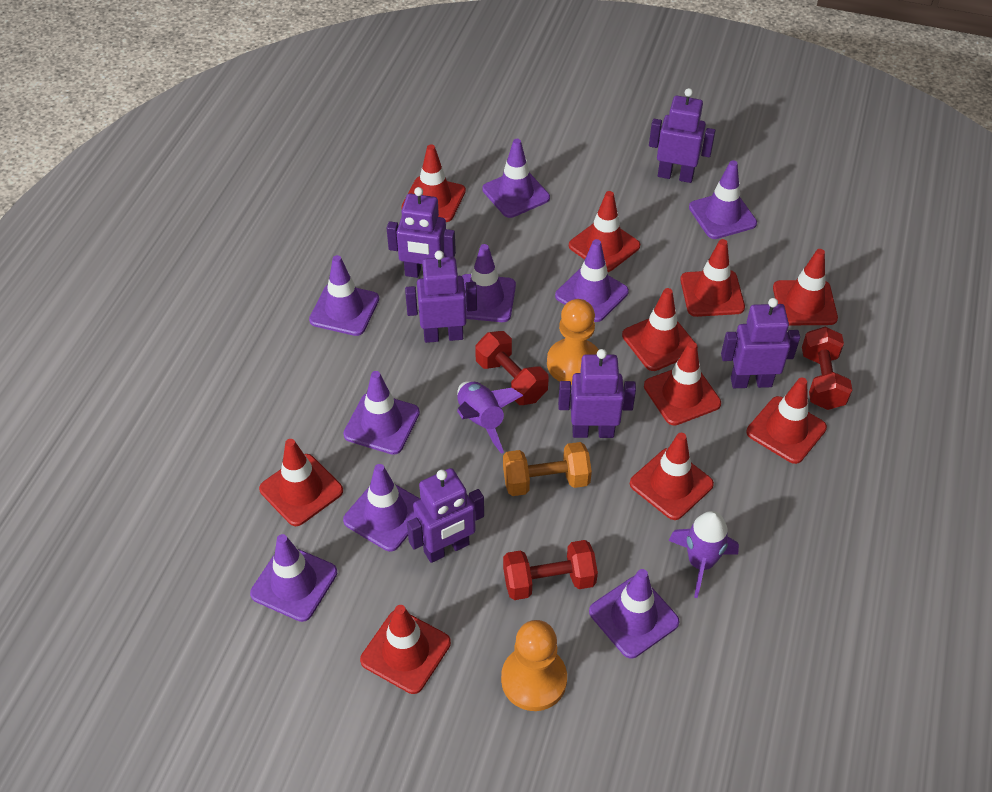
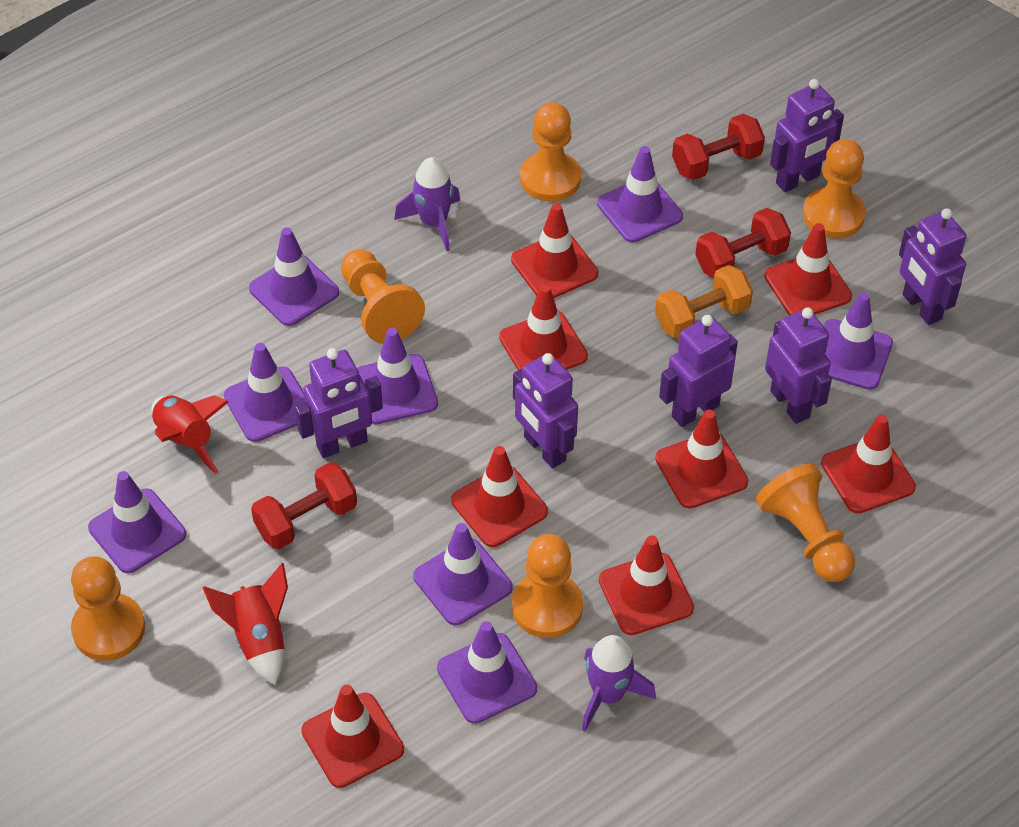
orange pawn: [501,620,567,711] [547,299,599,385] = 2 -> [71,556,145,661] [341,249,425,344] [512,534,583,638] [520,102,581,202] [756,463,855,582] [803,139,866,239] = 6
purple traffic cone: [250,534,337,622] [309,255,379,336] [343,371,420,455] [343,464,420,551] [462,244,516,322] [482,139,550,218] [555,239,629,322] [589,569,680,658] [689,160,757,239] = 9 -> [88,471,186,573] [224,343,305,442] [249,227,339,326] [357,328,438,424] [413,523,513,625] [437,621,537,724] [597,146,683,243] [823,292,893,390] = 8
red rocket: none = 0 -> [151,395,229,474] [202,563,288,685] = 2
red traffic cone: [259,439,343,526] [360,605,451,694] [401,144,466,222] [569,191,640,272] [622,288,698,371] [630,433,714,520] [644,342,721,426] [680,239,745,317] [746,377,827,464] [773,249,838,325] = 10 -> [301,685,404,788] [451,446,548,547] [499,284,588,370] [511,203,598,298] [599,535,694,635] [655,410,748,509] [764,223,852,315] [821,415,916,514] = 8

